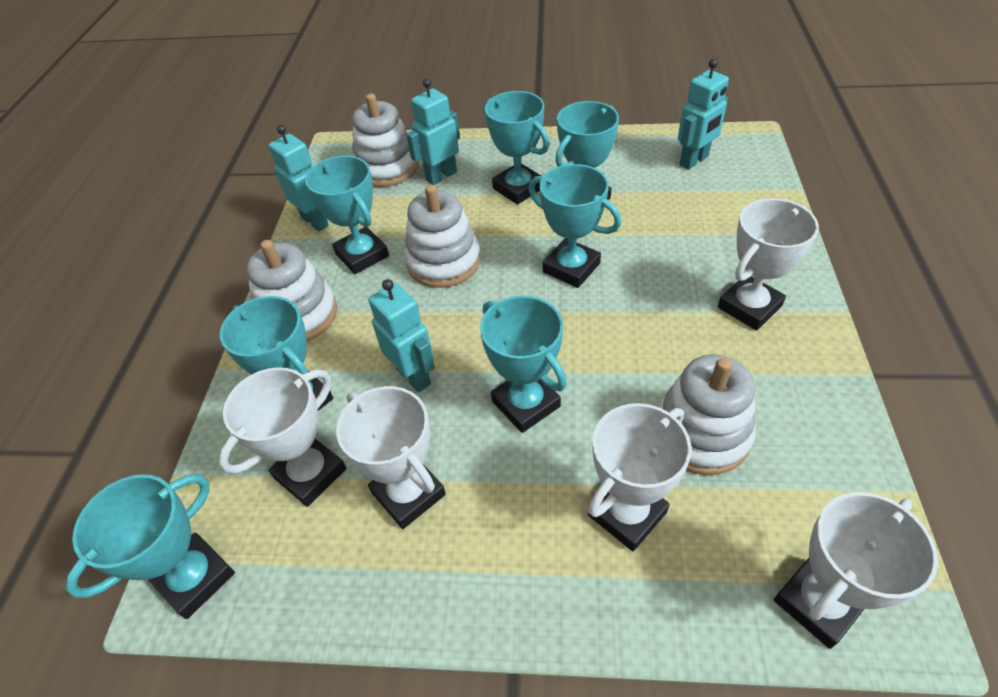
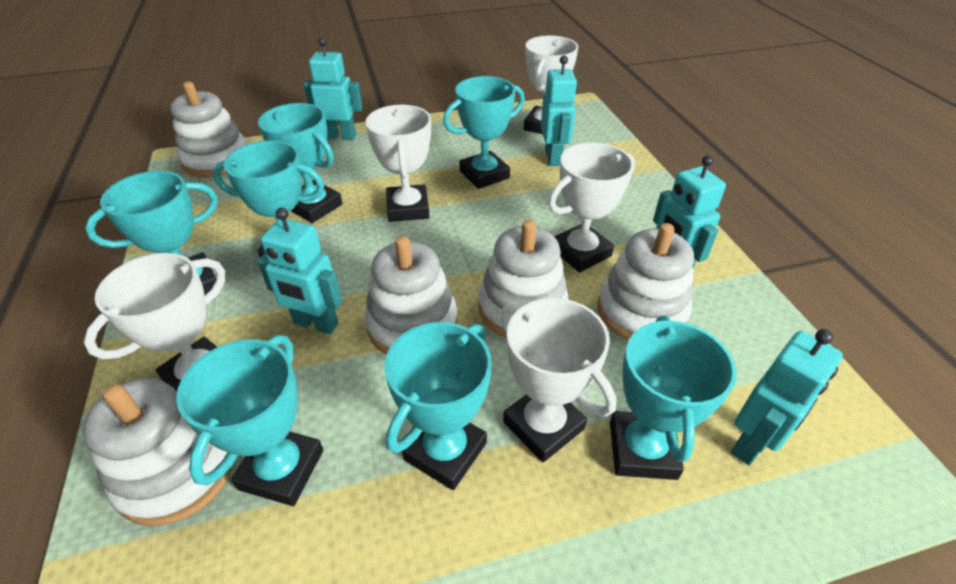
turquoise robot: [269,125,329,231] [369,279,435,392] [406,79,460,185] [678,59,729,169] = 4 -> [257,208,342,334] [304,38,363,140] [541,55,577,166] [653,155,726,268] [731,329,843,465] = 5
white stacking toy: [246,240,337,341] [352,94,419,187] [404,185,481,288] [658,354,756,475] = 4 -> [82,378,233,526] [170,81,247,178] [365,236,458,355] [478,220,569,338] [598,223,694,340] = 5

